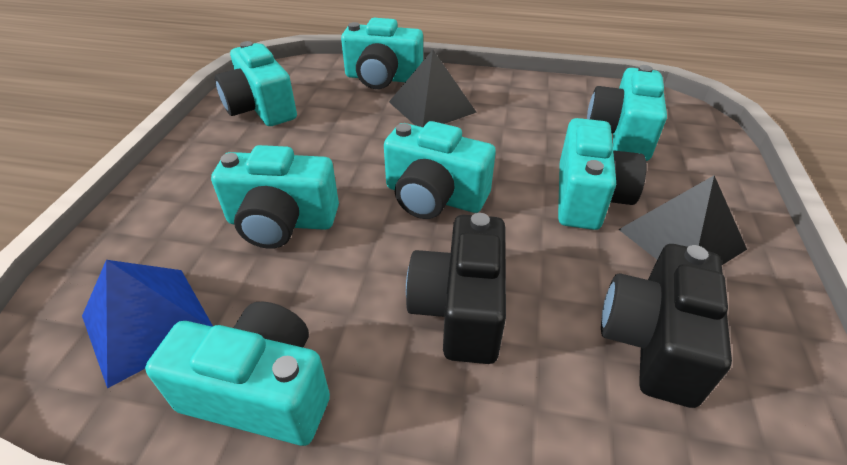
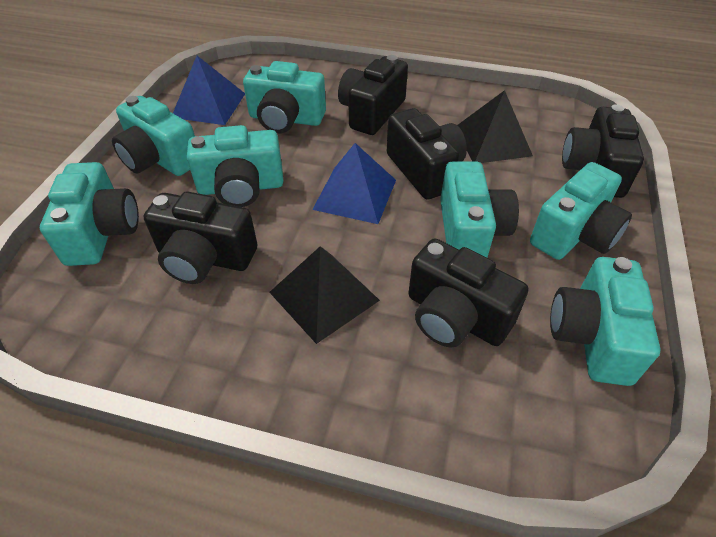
black camera: [406,213,506,364] [601,244,732,408] = 2 -> [144,192,258,284] [338,55,408,135] [387,108,467,200] [409,238,528,348] [562,104,644,198] = 5
blue pyramid: [82,260,213,388] = 1 -> [173,56,245,125] [312,143,396,224] = 2

